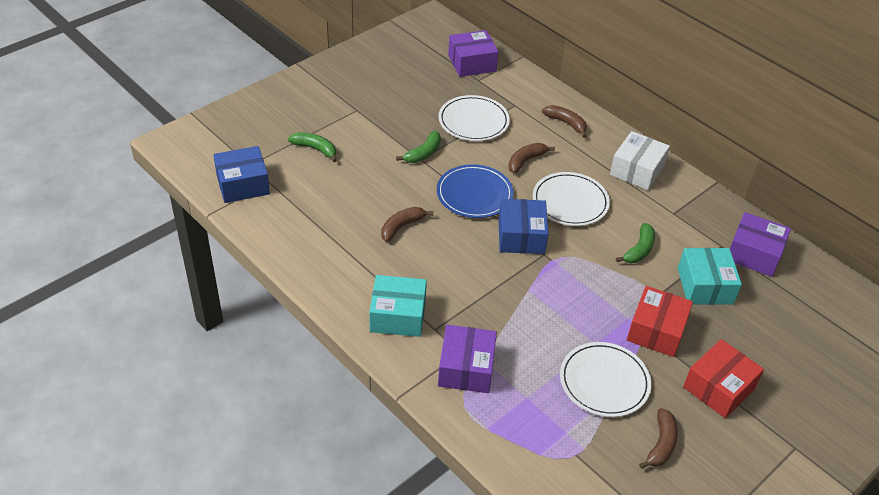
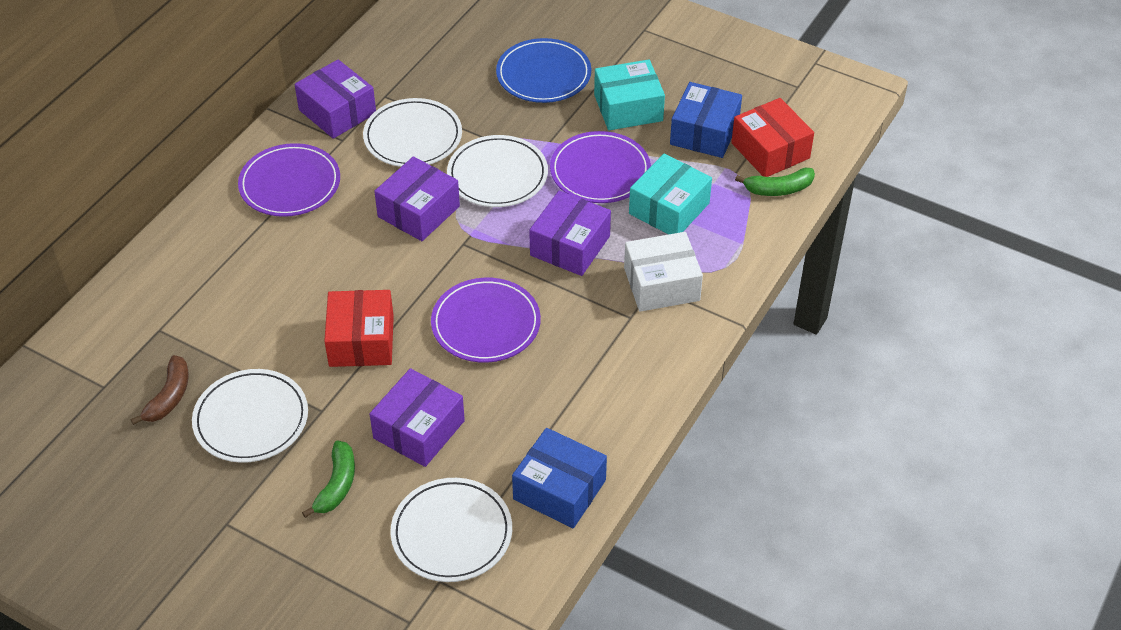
brown banana: [381,207,434,242] [508,143,555,173] [542,105,587,138] [639,408,678,469] = 4 -> [130,355,189,425] = 1
green banana: [288,132,337,162] [396,131,441,163] [616,223,655,263] = 3 -> [302,441,355,518] [735,168,815,196] = 2
purple box: [438,325,497,393] [448,30,499,77] [730,212,791,277] = 3 -> [295,60,376,139] [370,368,465,467] [374,156,460,241] [529,191,611,276] = 4
purple plate: none = 0 -> [238,143,340,217] [431,278,541,363] [550,131,651,203] = 3
white plate: [439,95,510,141] [533,172,610,226] [560,342,651,417] = 3 -> [192,369,308,463] [363,98,462,167] [390,478,512,582] [447,135,548,207] = 4

